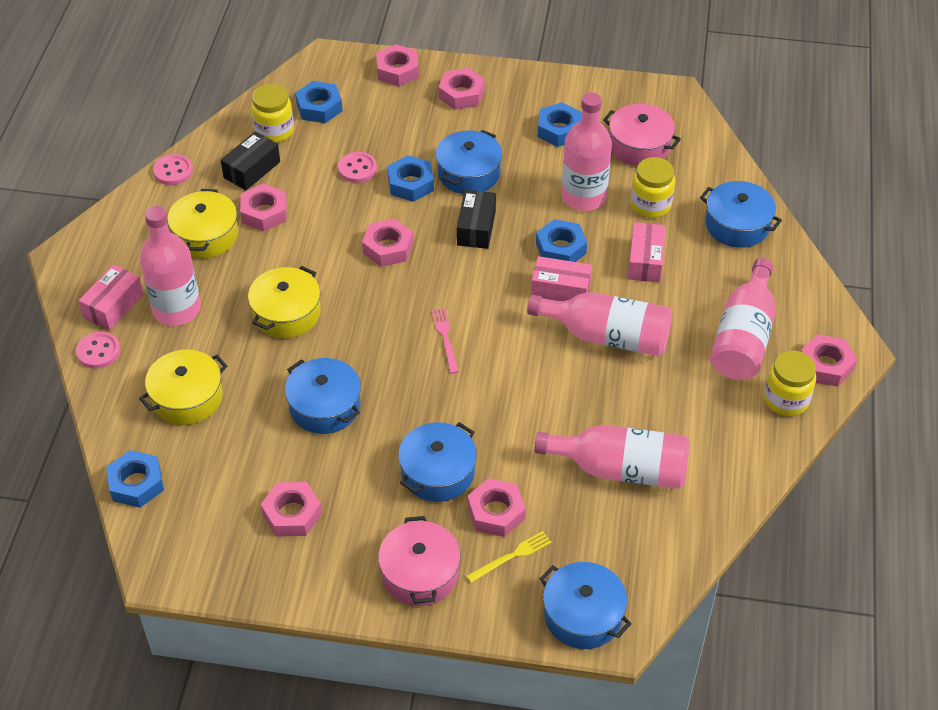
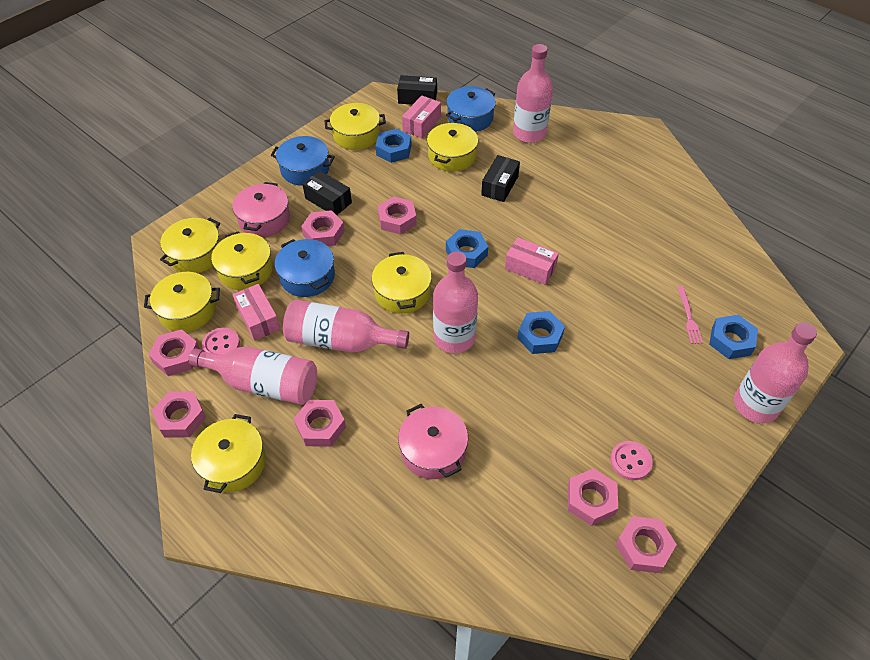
black box: [221,131,280,190] [457,190,496,249] = 2 -> [302,170,352,215] [397,75,437,105] [481,155,520,202] = 3
blue nut: [106,450,164,508] [295,81,343,123] [388,155,434,202] [536,219,587,262] [538,102,582,147] = 5 -> [376,129,412,163] [446,229,488,268] [517,311,565,354] [709,315,758,359] = 4
blue pot: [285,358,361,434] [398,422,477,502] [436,130,502,194] [539,562,632,649] [700,181,782,248] = 5 -> [271,136,335,186] [275,239,335,297] [446,86,496,132] = 3
pink button: [76,332,120,369] [153,154,193,185] [338,152,377,183] = 3 -> [202,327,240,354] [610,441,653,480] = 2
yellow fork: [466,531,552,583] = 1 -> none = 0
yellow jar: [251,84,294,143] [631,157,675,218] [764,351,816,416] = 3 -> none = 0
yellow pot: [139,350,227,425] [167,189,238,258] [248,266,321,338] = 3 -> [144,272,220,332] [160,218,220,273] [191,414,266,493] [211,231,273,290] [324,103,386,150] [372,252,432,314] [427,122,478,172] = 7

